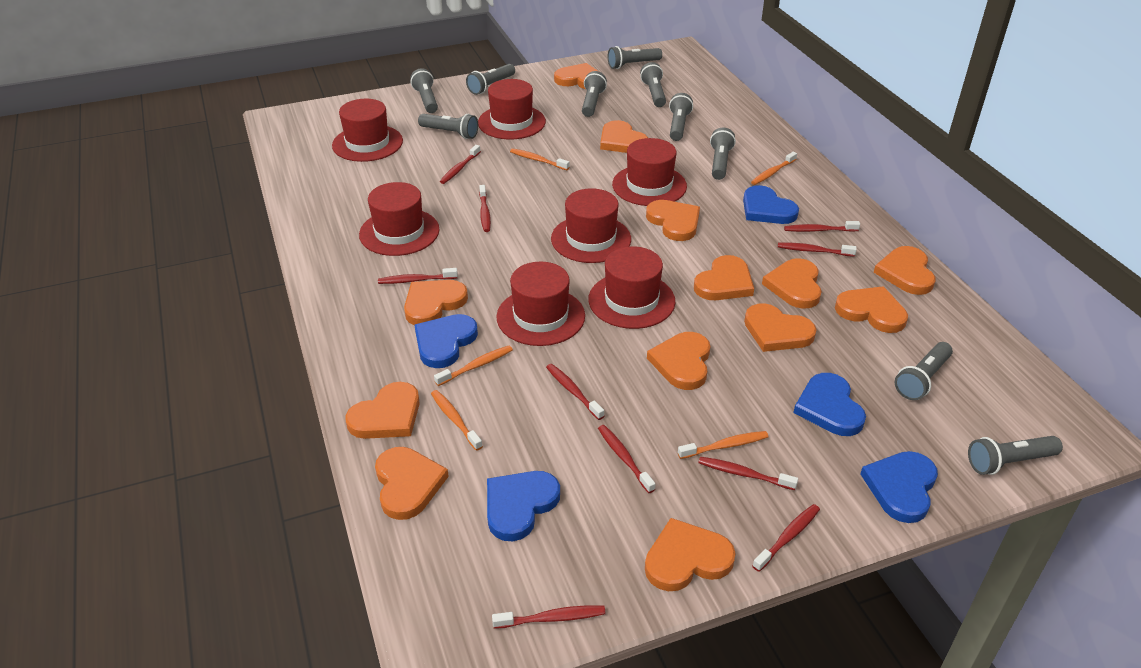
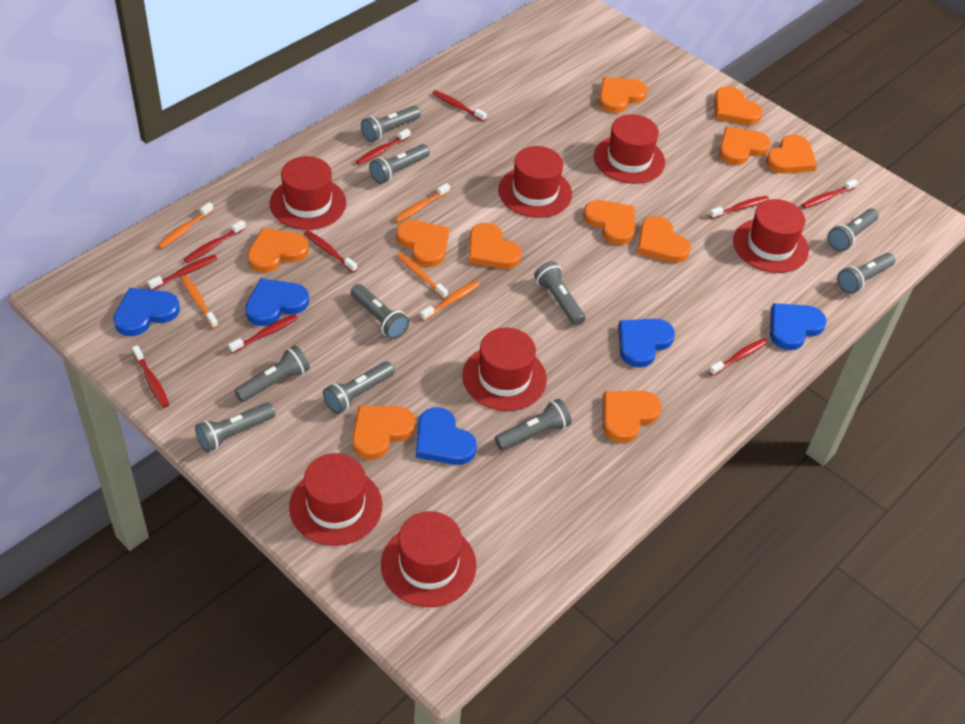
orange heart: [345,382,420,439] [375,447,449,520] [404,280,468,325] [554,63,598,89] [600,120,648,153] [645,518,736,591] [646,200,700,241] [647,332,710,390] [694,255,754,300] [744,303,816,352] [762,258,822,309] [835,286,908,333] [873,246,935,295] = 13 -> [247,228,309,273] [352,406,416,460] [396,220,449,267] [468,223,522,269] [583,200,635,245] [599,77,648,113] [603,391,662,443] [637,216,691,263] [714,86,763,125] [719,127,771,165] [766,134,817,174] = 11

